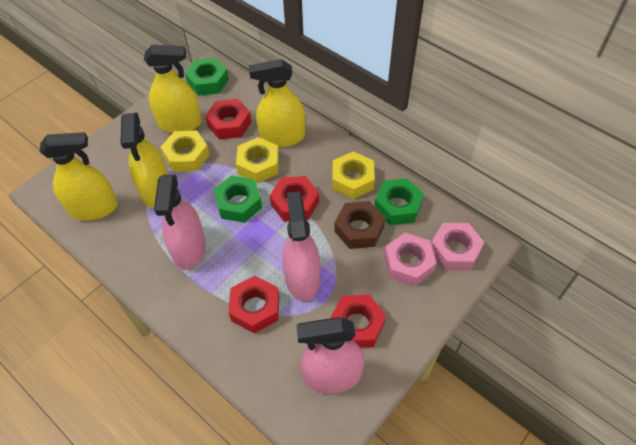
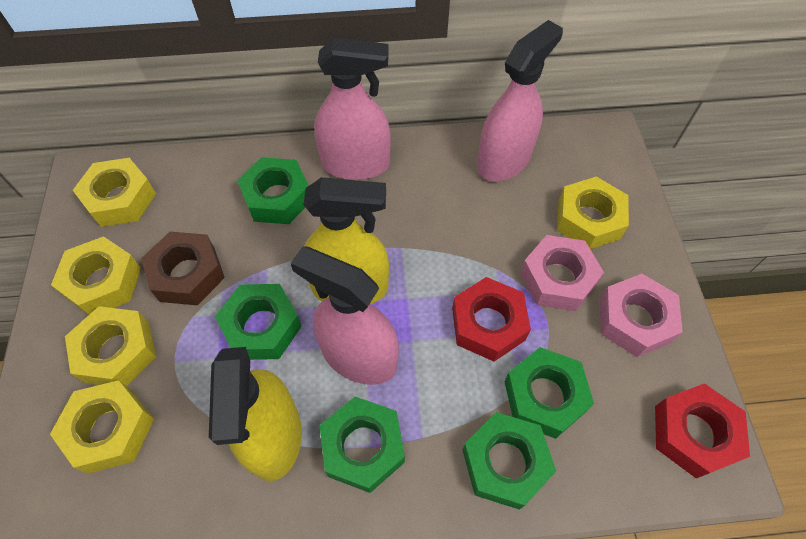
green nut: [185,58,229,96] [214,175,262,223] [374,178,424,225] = 3 -> [215,284,302,360] [237,157,309,224] [320,397,405,493] [462,412,556,510] [504,347,594,439] = 5
red nut: [205,99,251,140] [229,276,279,333] [270,176,319,221] [331,294,386,348] = 4 -> [452,277,531,362] [655,383,750,479] = 2
yellow nut: [161,130,210,172] [236,137,279,183] [332,152,375,199] = 3 -> [50,380,154,474] [51,236,141,315] [65,306,156,386] [73,158,156,227] [557,176,629,249] = 5
yellow spray bottle: [40,132,118,220] [120,113,169,208] [144,45,202,133] [249,59,305,147] = 4 -> [209,347,302,481] [304,177,389,304] = 2

